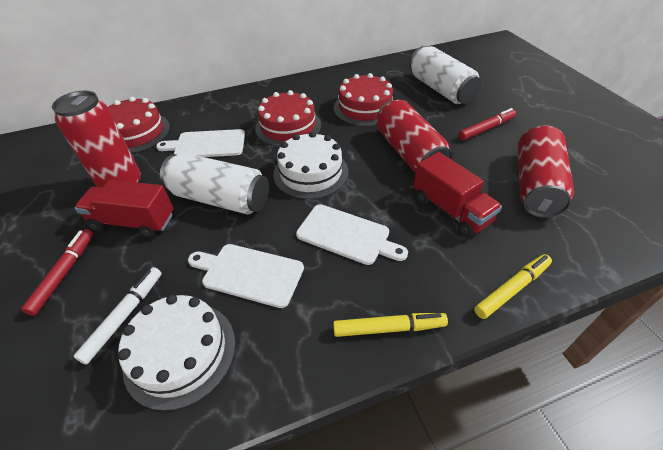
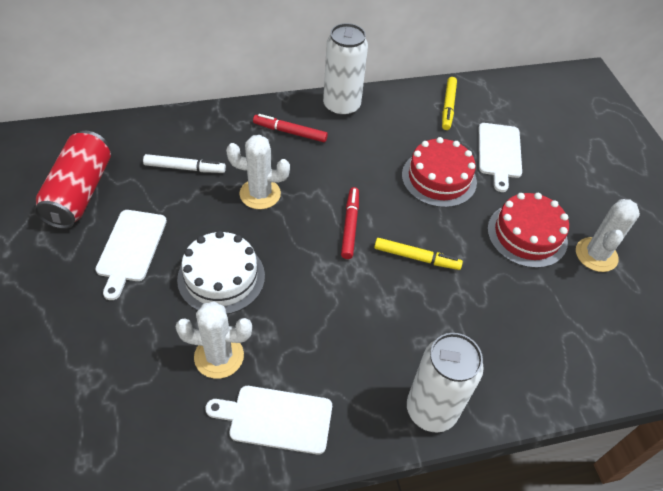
red cake: [108,97,170,153] [255,90,321,147] [334,73,393,126] = 3 -> [402,137,477,208] [487,193,569,268] = 2
red can: [52,91,141,188] [377,100,453,173] [518,125,574,218] = 3 -> [34,131,111,229] = 1
red truck: [75,180,173,237] [413,152,502,237] = 2 -> none = 0
white cactus: none = 0 -> [175,301,252,379] [226,135,290,209] [576,199,640,272] = 3
white cake: [118,295,236,411] [273,132,349,199] = 2 -> [177,231,265,314] = 1

